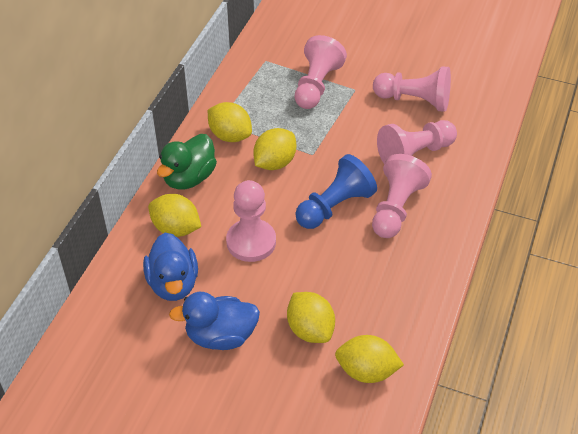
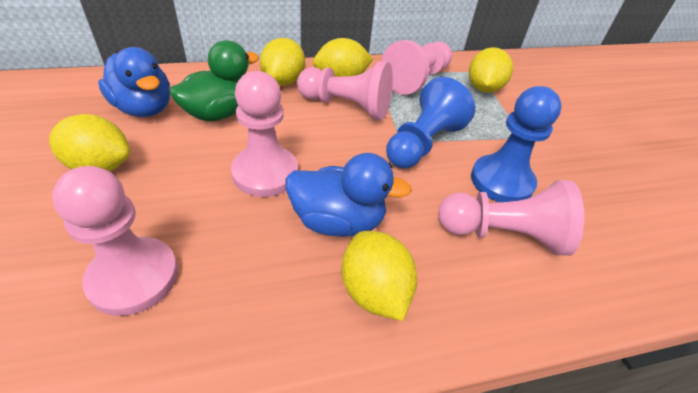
blue pawn: [295,154,377,229] = 1 -> [386,77,475,168] [471,86,562,202] = 2

